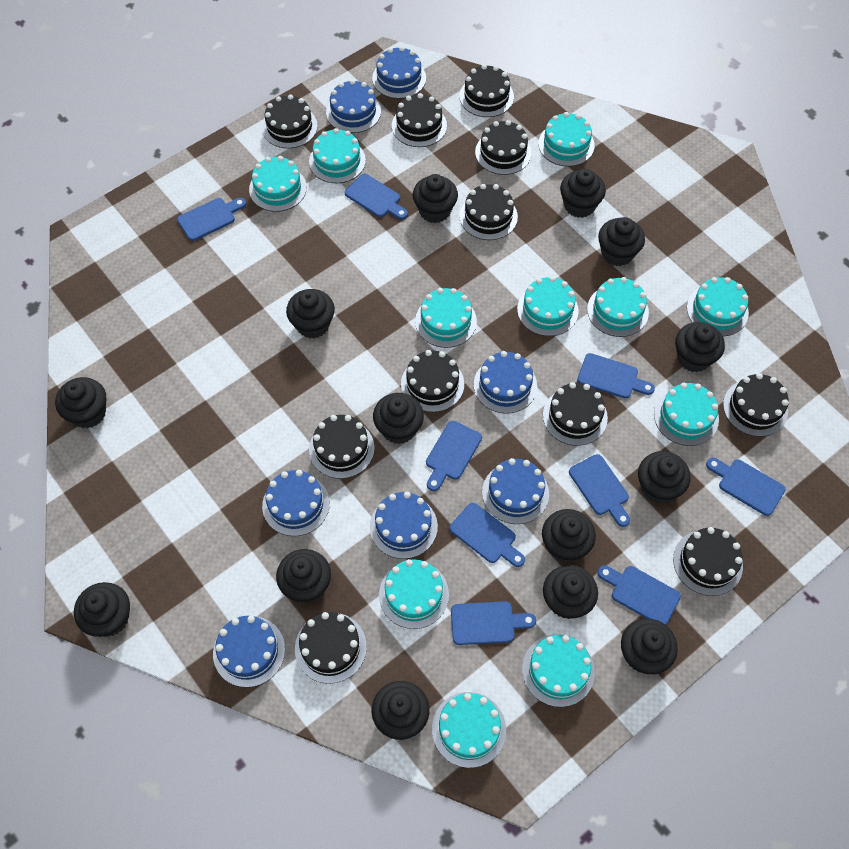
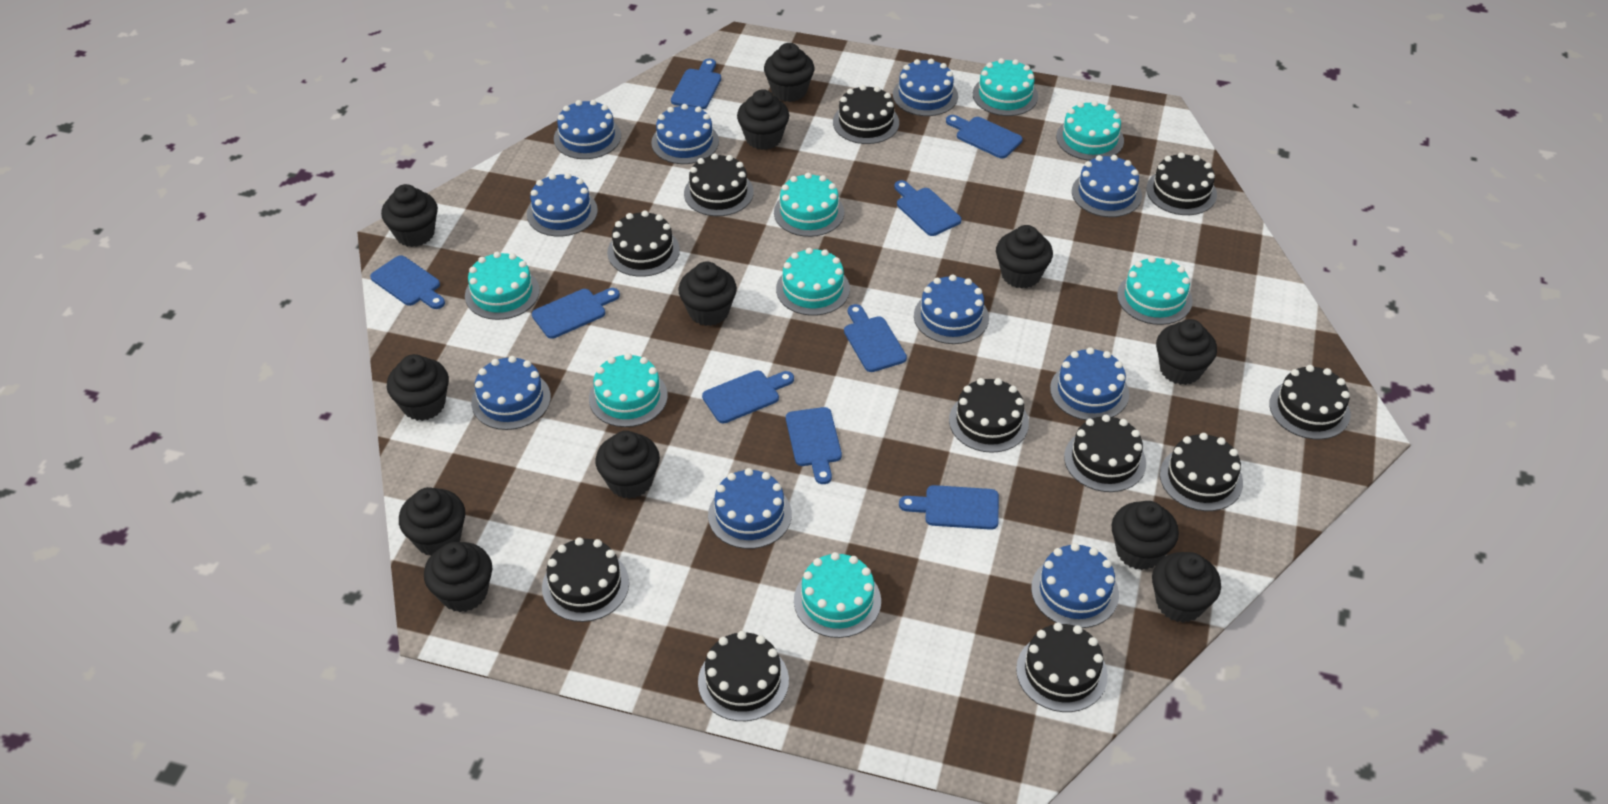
black cupcake: [55,377,106,428] [74,582,130,637] [276,549,331,603] [286,289,335,338] [371,681,430,740] [373,393,424,444] [413,174,458,223] [542,509,596,562] [543,565,598,619] [560,169,606,218] [598,217,645,266] [621,619,678,674] [638,451,691,503] [675,322,725,372] = 14 -> [381,184,438,247] [387,354,449,421] [399,487,465,556] [424,542,492,612] [595,431,660,499] [678,261,737,326] [737,89,789,150] [764,43,814,102] [996,225,1053,289] [1112,501,1179,570] [1152,552,1221,623] [1156,319,1217,385] = 12
blue cake: [213,616,285,687] [262,470,330,536] [326,79,381,133] [370,492,438,559] [372,46,426,99] [474,351,537,414] [482,458,549,524] = 7 -> [471,356,551,430] [527,173,598,237] [554,100,621,159] [651,104,719,164] [708,468,792,549] [893,59,958,116] [914,275,989,344] [1031,543,1119,628] [1050,347,1129,420] [1072,155,1142,217] = 10
turquoise cake: [249,156,307,212] [309,128,366,183] [379,559,449,629] [415,288,477,348] [432,692,506,768] [517,276,579,336] [522,635,595,707] [538,112,595,167] [587,277,649,337] [654,383,719,446] [687,277,749,336] = 11 -> [465,252,540,320] [589,353,668,427] [774,173,844,237] [776,248,850,316] [794,552,881,638] [973,58,1038,116] [1056,101,1124,161] [1117,256,1193,325] = 8

